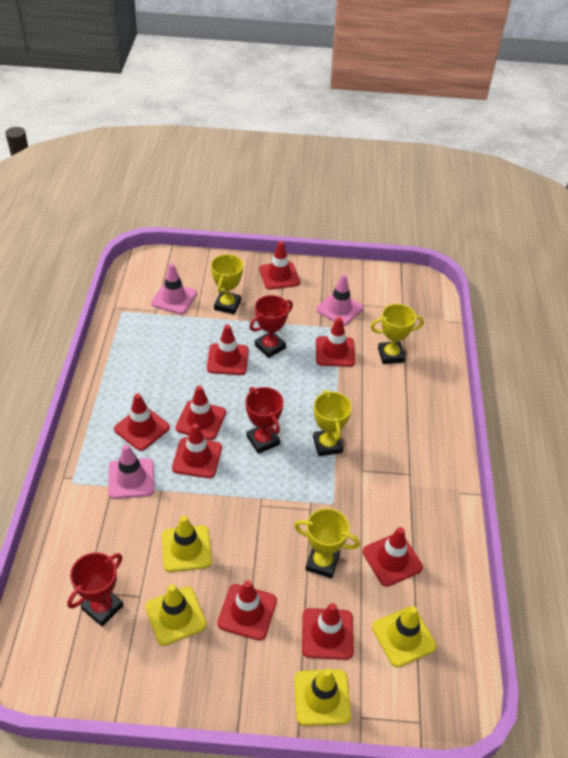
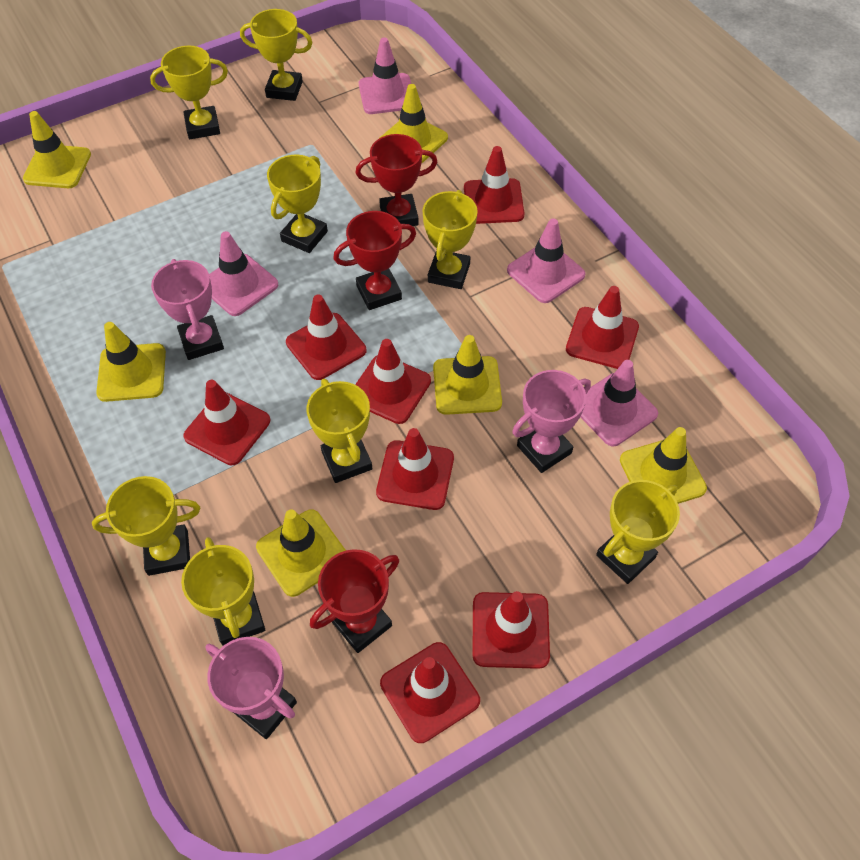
pink traffic cone: [108,444,154,499] [151,263,197,314] [316,274,363,326] = 3 -> [209,231,278,316] [359,38,411,114] [507,219,586,303] [580,360,658,446] = 4
pink trophy: none = 0 -> [151,259,224,360] [205,637,297,739] [512,370,591,473] = 3
red traffic cone: [114,393,170,451] [172,423,222,478] [176,385,226,440] [207,324,249,375] [217,580,277,641] [259,241,300,290] [302,603,354,660] [316,317,355,367] [363,527,423,587] = 9 -> [183,380,270,465] [286,294,366,380] [355,339,431,424] [376,428,454,510] [380,642,480,743] [464,146,525,224] [472,591,550,669] [566,286,639,369] = 8
yellow traffic cone: [145,584,206,646] [162,516,212,572] [294,668,351,726] [372,606,437,667] = 4 -> [23,111,91,188] [96,322,166,402] [256,509,346,597] [380,84,448,164] [433,335,502,415] [620,427,707,504] = 6
yellow trophy: [211,254,243,314] [294,508,360,578] [313,390,352,456] [370,304,424,364] = 4 -> [92,476,200,576] [150,46,228,139] [181,537,265,646] [240,9,313,101] [267,155,328,253] [307,379,372,483] [422,190,478,289] [596,480,680,584] = 8

